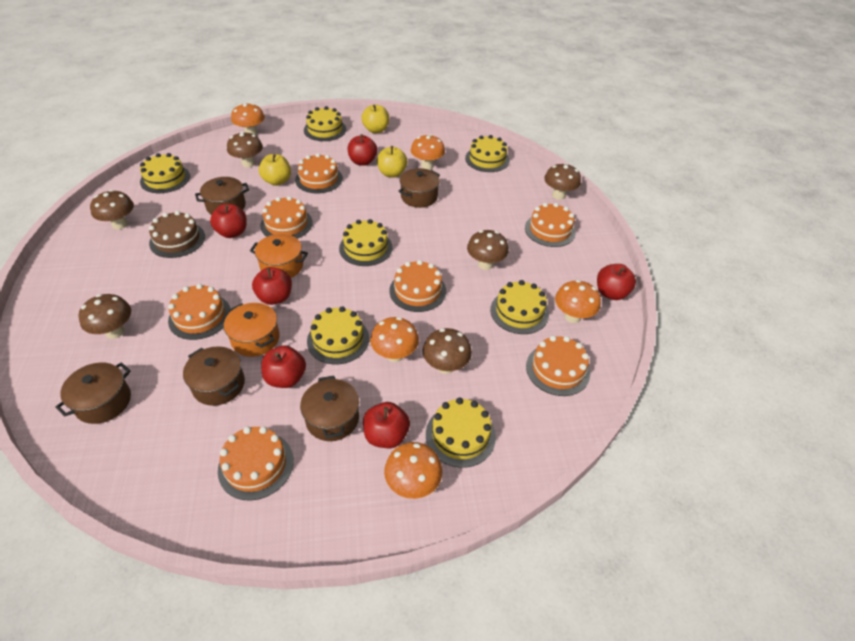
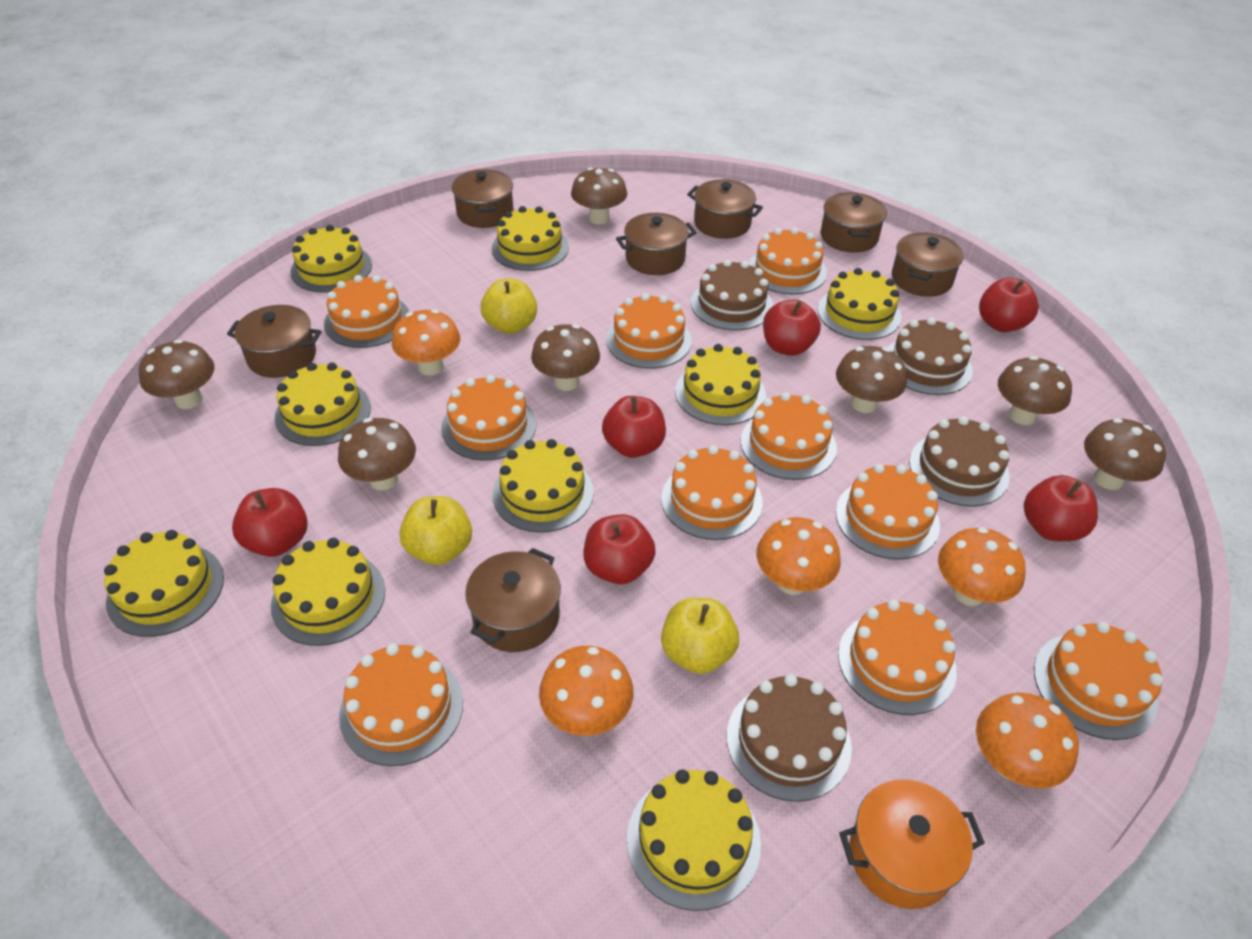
brown cake: [149,211,205,258] = 1 -> [691,259,773,330] [727,674,852,802] [888,317,973,395] [909,416,1010,506] = 4
brown mushroom: [78,294,131,339] [90,190,134,230] [227,131,263,167] [423,328,472,374] [467,230,509,270] [544,163,581,200] = 6 -> [139,340,214,409] [338,418,416,490] [531,324,600,391] [571,167,627,224] [836,346,907,413] [998,356,1072,425] [1084,418,1166,490] = 7
brown pot: [55,363,131,424] [183,346,245,406] [195,177,249,215] [300,376,359,441] [399,168,440,208] = 5 -> [227,305,321,378] [452,169,514,228] [465,548,561,652] [616,213,696,275] [687,179,763,239] [821,192,887,253] [892,232,964,297] = 7
orange cake: [168,284,231,340] [218,426,294,501] [260,196,313,239] [295,153,343,193] [389,260,446,312] [525,203,576,247] [526,336,590,396] = 7 -> [324,275,409,348] [339,643,463,766] [441,375,536,461] [606,293,692,369] [661,445,763,540] [741,392,837,480] [749,228,827,294] [836,464,940,560] [838,599,957,715] [1034,622,1163,740] = 10
orange pot: [224,303,280,357] [250,234,308,278] = 2 -> [839,779,985,909] = 1
yellow cake: [140,153,190,193] [304,106,346,141] [307,306,369,365] [339,219,393,266] [426,397,496,468] [465,135,510,172] [490,280,549,334] = 7 -> [104,530,224,637] [271,538,385,646] [275,362,371,446] [290,225,372,293] [492,206,569,271] [493,439,594,533] [627,769,761,911] [675,344,766,425] [818,268,901,340] = 9

